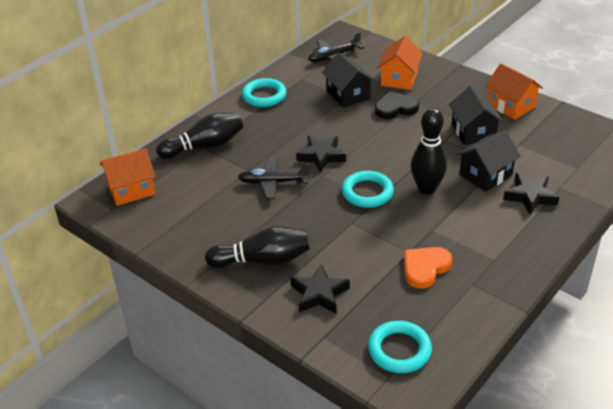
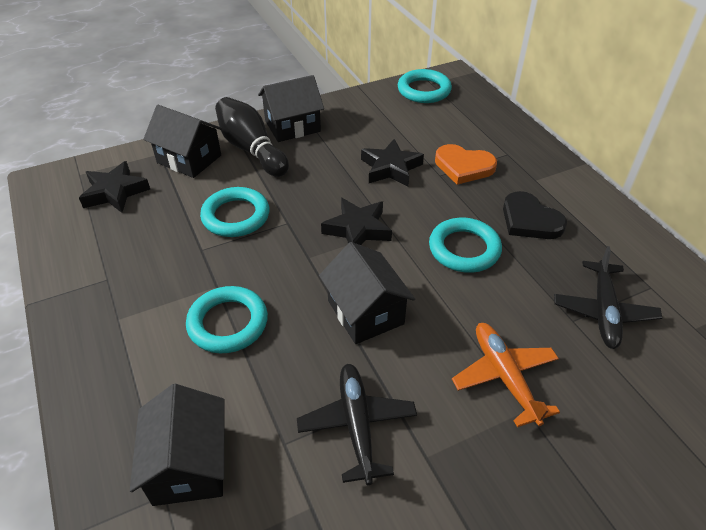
black bowling pin: [156,113,243,159] [205,226,310,268] [410,108,447,194] = 3 -> [215,97,289,177] = 1
black house: [322,52,375,108] [449,86,503,145] [457,130,521,192] = 3 -> [130,384,225,506] [143,105,222,178] [258,75,324,142] [319,242,415,344] = 4
orange house: [100,148,156,206] [377,36,423,90] [485,64,543,120] = 3 -> none = 0
orange plane: none = 0 -> [452,323,560,427] = 1
turquoise ring: [242,78,287,107] [342,171,394,208] [368,321,432,373] = 3 -> [186,286,268,353] [200,187,269,237] [398,69,452,103] [429,218,502,273] = 4

